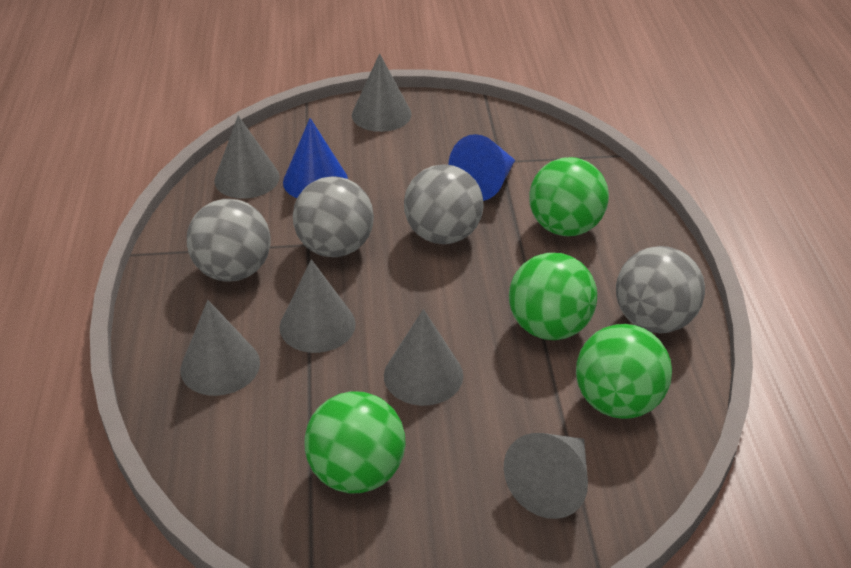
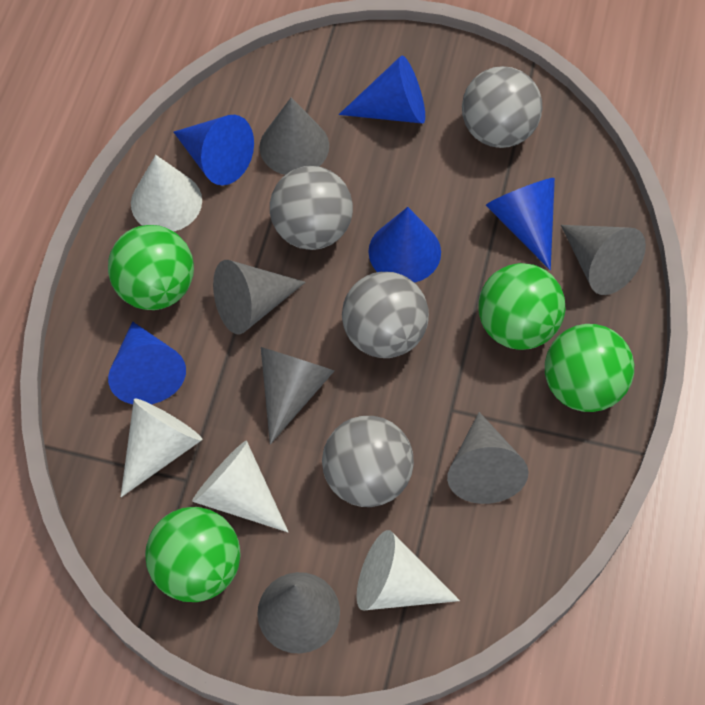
blue cone: [283,118,348,198] [449,134,515,201] = 2 -> [108,321,186,404] [174,115,254,185] [339,55,425,124] [368,207,441,283] [486,178,555,270] = 5
white cone: none = 0 -> [121,398,203,497] [131,155,202,232] [192,441,288,532] [357,530,460,610] = 4

